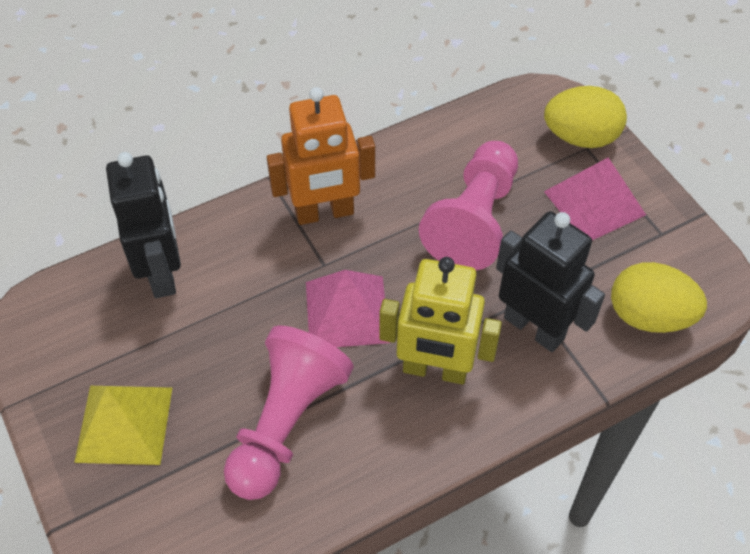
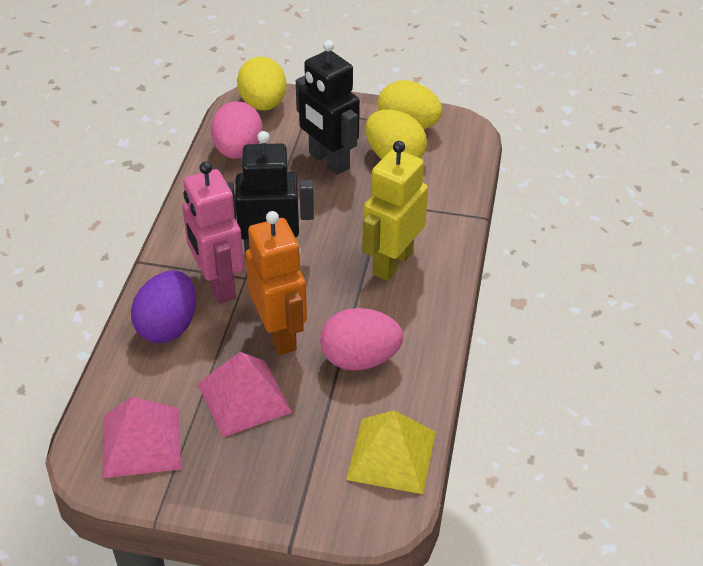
pink egg: none = 0 -> [211,101,263,159] [320,308,403,371] = 2
pink pawn: [224,326,354,500] [419,141,518,270] = 2 -> none = 0
pink robot: none = 0 -> [182,161,244,304] = 1
purple egg: none = 0 -> [131,270,196,343] = 1
yellow egg: [544,86,627,148] [611,262,707,333] = 2 -> [237,57,286,110] [365,110,427,159] [378,80,442,129] = 3

